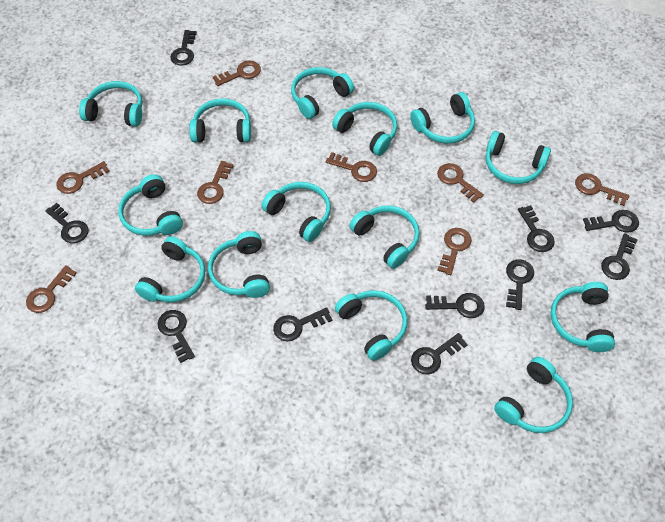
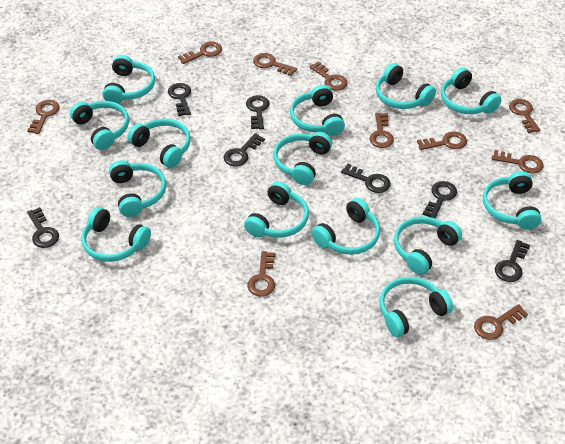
black key: [45,203,88,243] [157,310,195,363] [170,30,197,66] [273,307,332,342] [411,333,468,374] [425,293,485,318] [506,259,534,310] [518,205,555,252] [583,210,639,233] [601,234,638,280] = 10 -> [27,207,59,248] [168,83,191,116] [224,133,265,166] [246,95,270,129] [341,164,391,193] [423,181,457,219] [495,240,530,282] = 7
brown key: [26,265,77,313] [56,161,110,194] [197,161,234,204] [213,60,261,86] [326,152,377,182] [437,163,484,203] [437,228,472,275] [575,173,629,206] = 8 -> [27,100,60,134] [178,42,222,64] [247,251,276,297] [253,53,297,76] [309,61,348,91] [369,113,394,148] [417,132,467,150] [474,304,528,340] [492,150,544,173] [509,99,540,133] = 10

